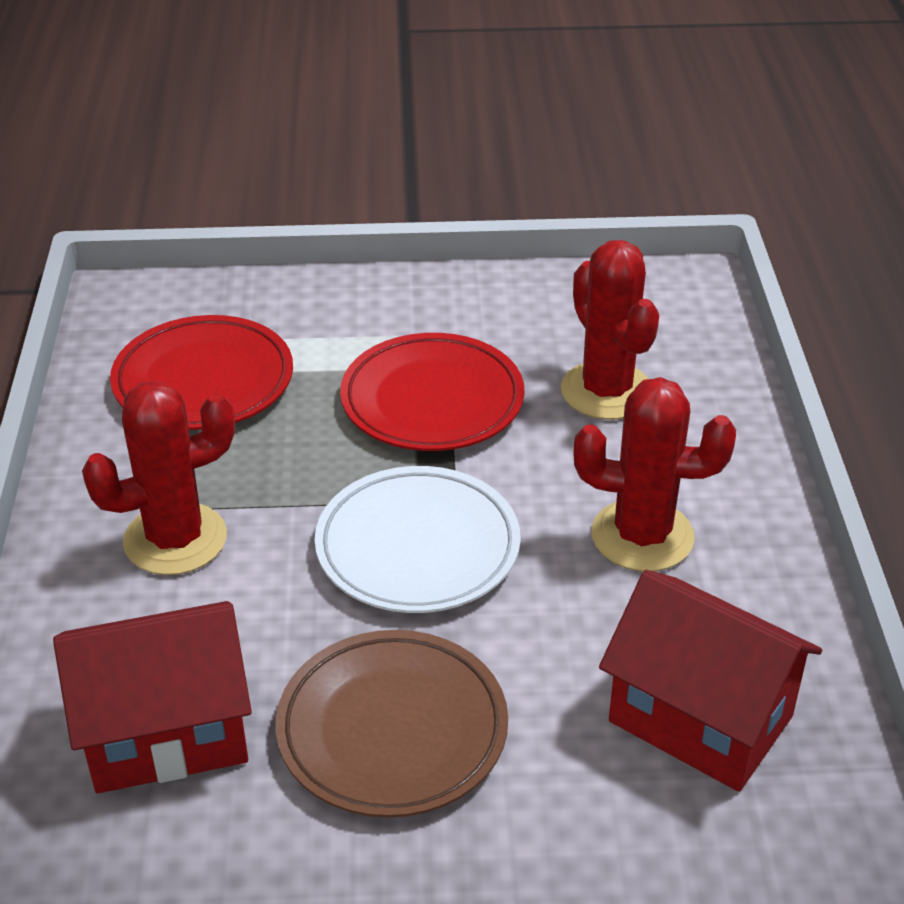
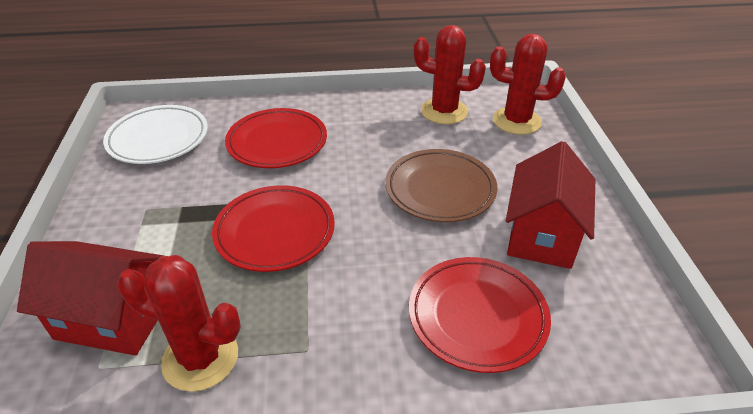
red plate: [110,315,293,430] [340,333,525,451] = 2 -> [212,185,335,272] [225,108,327,168] [409,257,551,373] = 3

